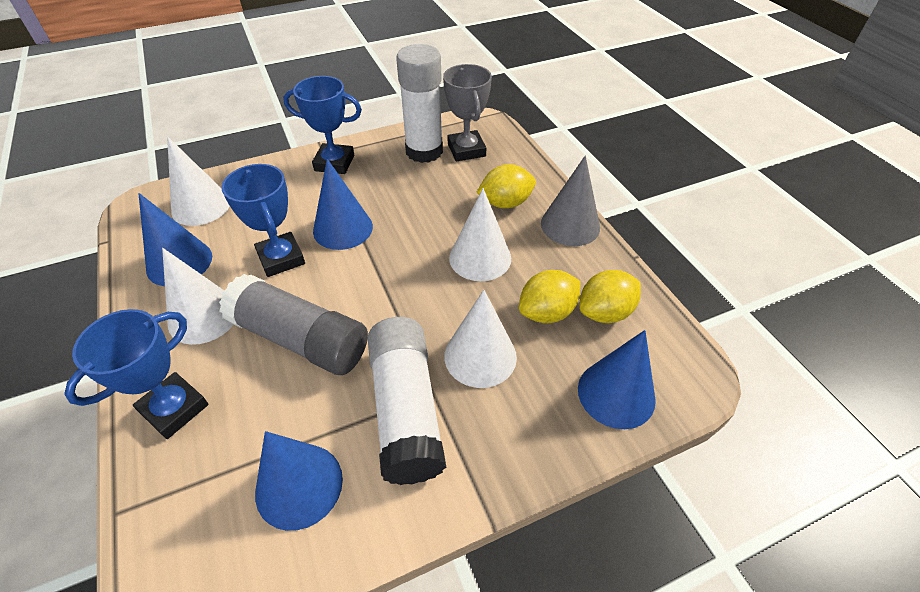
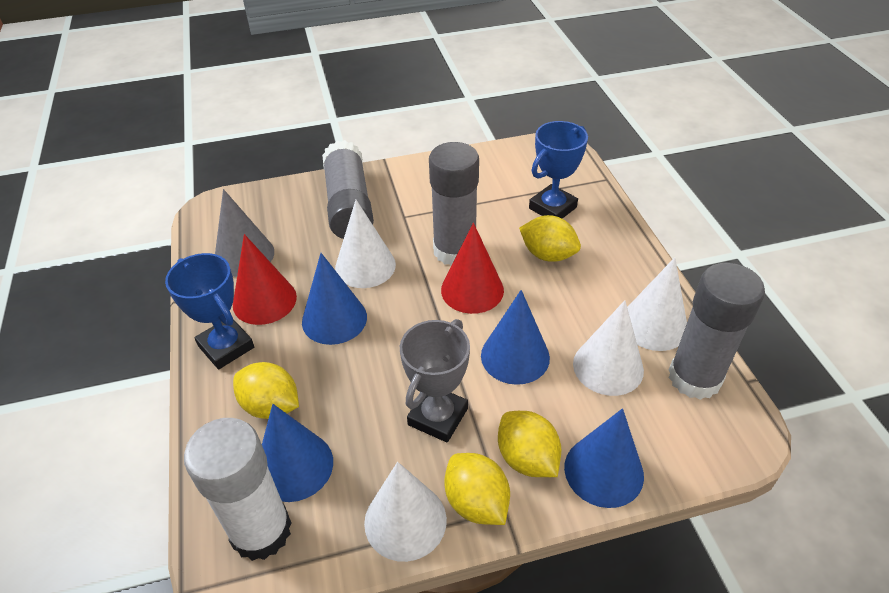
blue trophy: [64,309,209,439] [221,164,305,277] [283,76,362,174] = 3 -> [165,253,254,369] [529,121,588,219] = 2
grey glue stick: [219,274,368,375] = 1 -> [322,140,374,239] [429,142,479,266] [669,262,765,400] = 3
red cone: none = 0 -> [233,234,297,325] [441,223,504,314] = 2
white glue stick: [368,317,447,485] [396,44,443,163] = 2 -> [184,418,291,561] = 1
yellow lemon: [476,164,536,208] [519,270,581,323] [579,270,641,323] = 3 -> [233,362,299,419] [444,453,510,525] [498,411,561,477] [519,215,581,262] = 4

